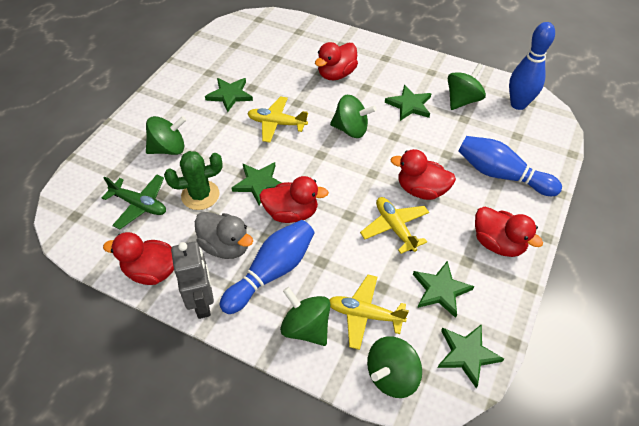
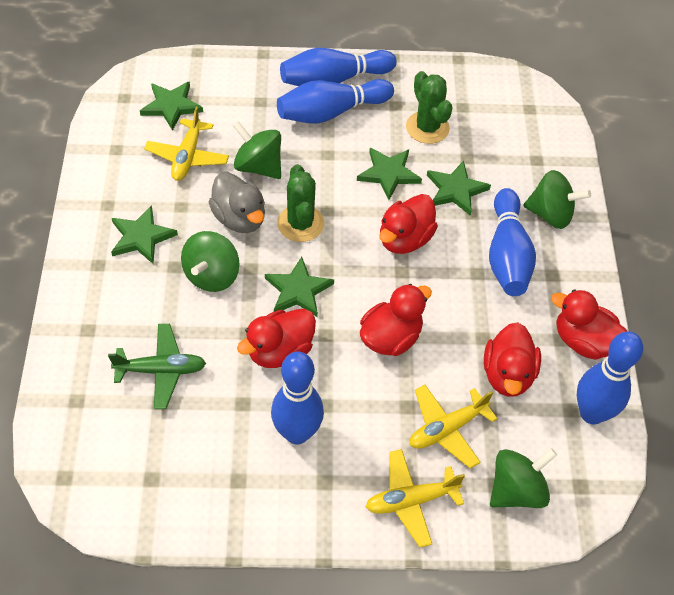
blue bowling pin: [220,220,314,314] [459,136,562,196] [509,22,555,110] = 3 -> [271,351,324,444] [277,79,394,123] [280,48,397,86] [489,188,536,296] [576,332,643,424] = 5
green cactus: [164,151,223,210] = 1 -> [277,164,324,242] [406,71,452,144] = 2
green spinning top: [146,116,186,155] [280,287,330,346] [330,95,377,138] [367,336,422,398] [448,63,486,110] = 5 -> [181,231,239,292] [233,121,281,179] [490,448,557,508] [523,170,591,229] = 4
grey robot: [171,241,214,319] = 1 -> none = 0

